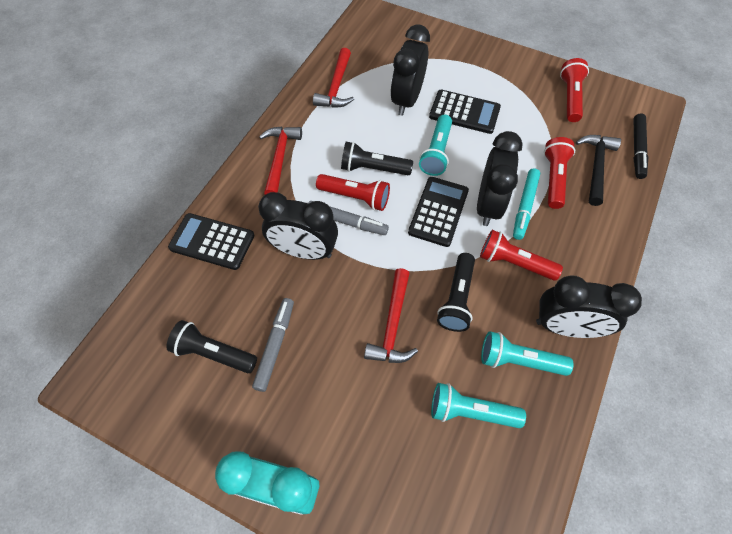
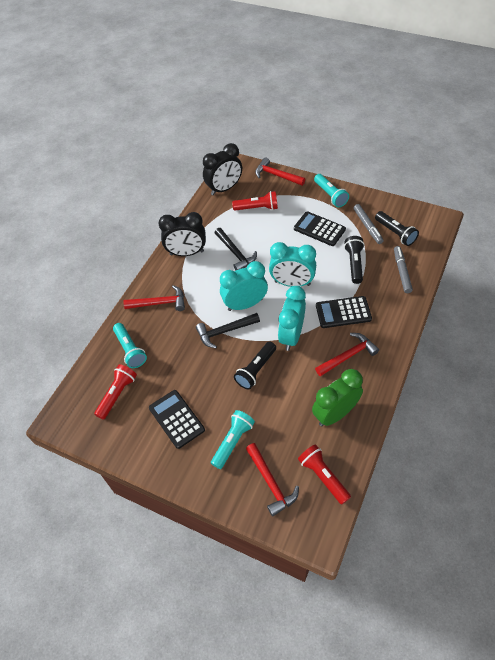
black clock: [258,192,338,260] [391,25,430,115] [477,131,523,226] [536,275,642,338] = 4 -> [158,212,206,256] [203,143,242,195] = 2
black hammer: [576,135,621,206] = 1 -> [196,313,260,348] [215,228,257,270] = 2
black marker: [633,113,648,179] = 1 -> none = 0
green clock: none = 0 -> [312,369,363,426] = 1
red flashlight: [316,174,390,211] [480,230,563,281] [544,137,575,209] [560,58,589,122] = 4 -> [94,364,137,420] [232,191,278,211] [298,444,351,504] = 3
red hammer: [259,127,302,195] [313,48,354,108] [364,268,418,363] = 3 -> [123,285,185,311] [246,443,299,516] [255,158,305,186] [315,333,379,377] = 4
turquoise clock: [215,451,320,515] = 1 -> [220,261,268,311] [269,242,316,287] [278,286,306,351] = 3
turquoise marker: [513,168,540,240] = 1 -> none = 0

